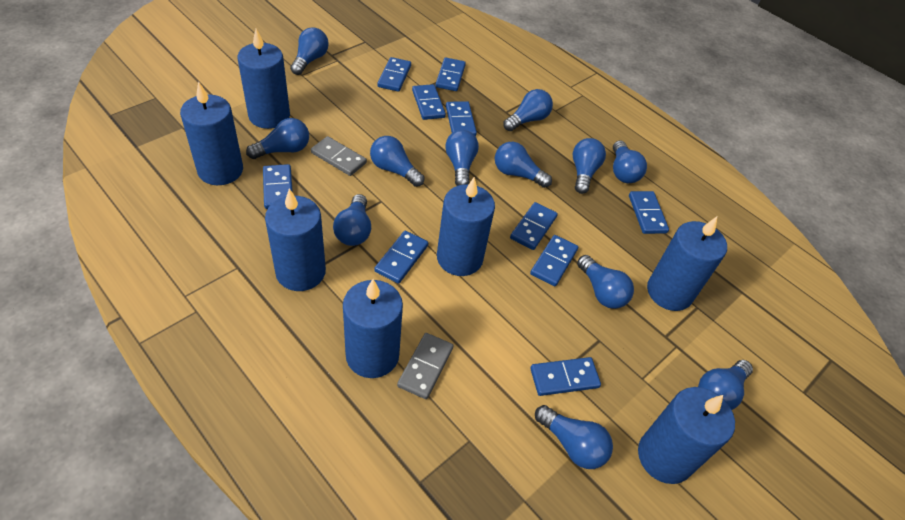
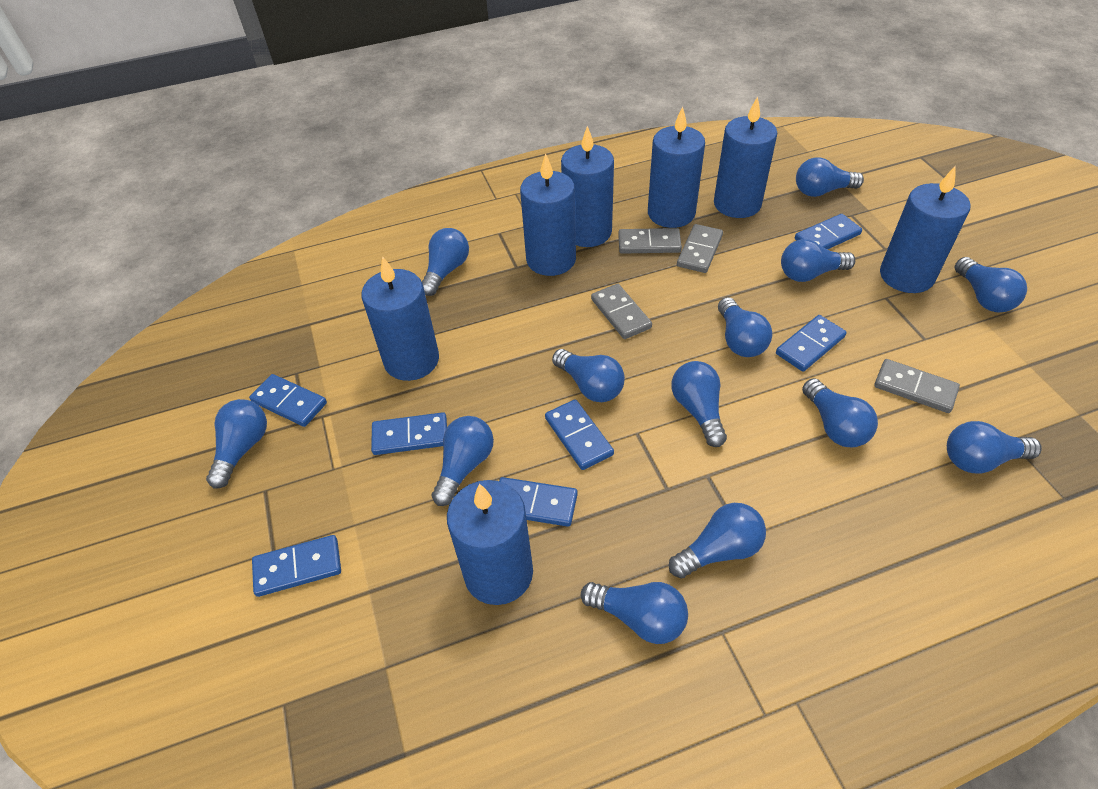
blue domino: [263,164,293,209] [374,231,428,284] [378,57,411,92] [412,84,446,120] [435,57,466,91] [446,101,477,136] [510,202,558,250] [530,235,578,286] [530,357,601,396] [629,191,669,234] = 10 -> [249,374,327,427] [252,535,341,597] [371,412,447,455] [499,477,578,527] [545,399,614,470] [776,315,847,372] [795,214,862,249] = 7
blue light bulb: [246,118,309,159] [290,27,329,75] [333,194,371,246] [370,136,424,187] [445,130,479,186] [495,142,552,188] [503,89,553,131] [535,405,613,469] [573,138,606,194] [577,255,634,309] [613,140,647,183] [698,360,753,410] = 12 -> [206,399,267,489] [422,228,469,296] [432,416,494,506] [552,349,625,402] [581,582,688,644] [669,503,766,578] [672,361,727,447] [718,297,772,357] [781,239,855,282] [796,157,864,197] [802,378,878,447] [947,421,1042,473] [955,257,1027,312] = 13
grey domino: [311,136,367,176] [397,333,454,399] = 2 -> [591,284,652,339] [618,228,682,254] [677,224,723,273] [874,359,960,413] = 4

